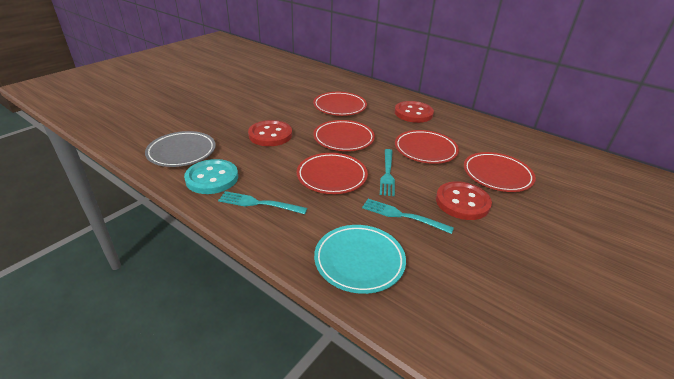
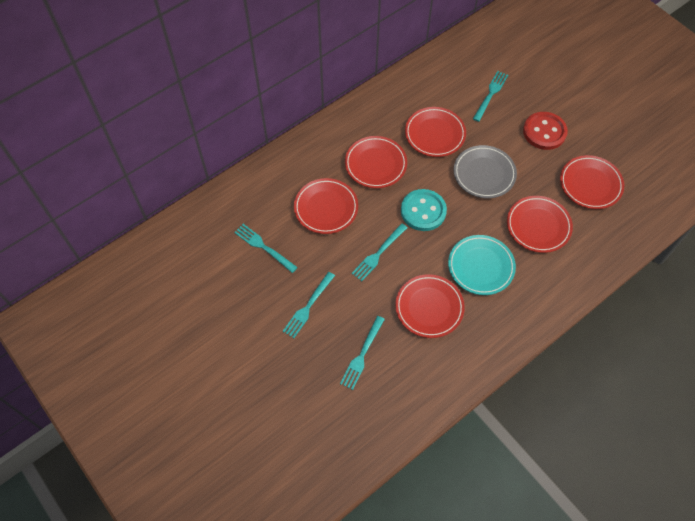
red button: [248,120,292,146] [395,101,434,123] [436,181,492,220] = 3 -> [523,112,568,150] = 1
red plate: [297,153,368,194] [313,92,367,116] [313,120,375,151] [395,130,459,164] [464,152,536,192] = 5 -> [294,178,358,234] [345,136,407,188] [395,274,465,338] [405,107,466,157] [507,196,573,253] [560,155,624,209] = 6
turquoise fork: [218,191,307,214] [362,199,454,234] [380,149,395,196] = 3 -> [234,224,298,273] [283,272,335,338] [340,316,385,390] [352,223,407,281] [473,71,508,122] = 5

